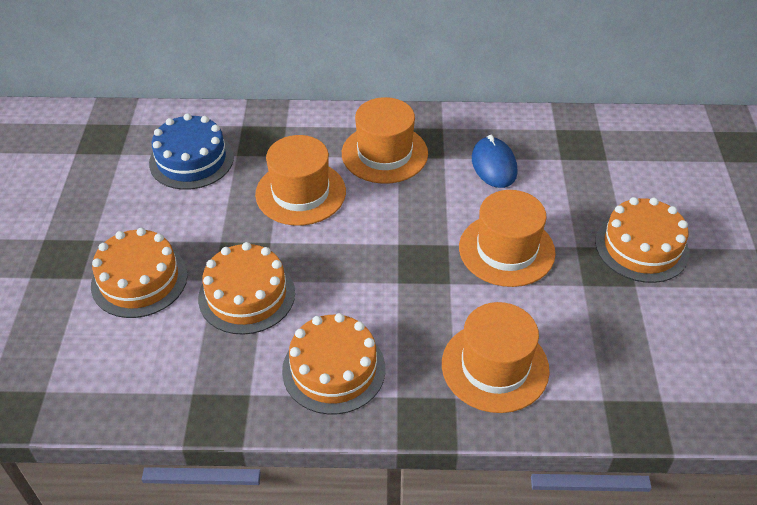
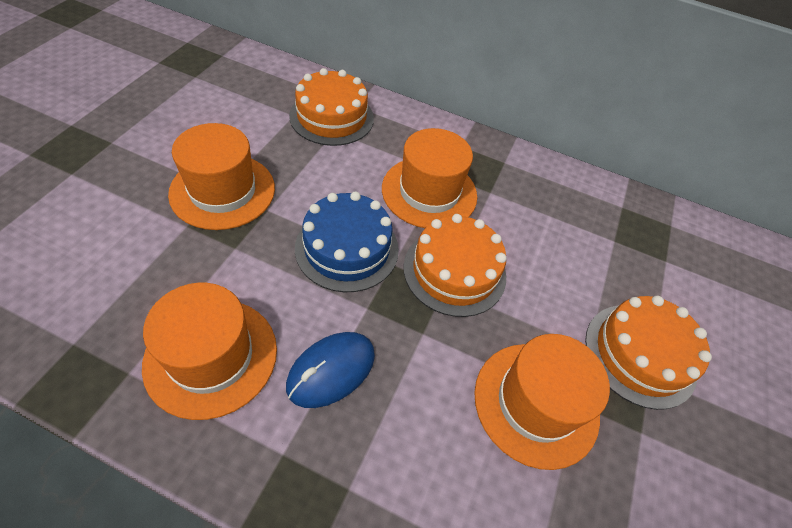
orange cake: [91,228,188,318] [198,242,295,335] [282,313,385,414] [595,197,689,283] = 4 -> [289,68,374,146] [403,214,507,317] [585,296,712,410] = 3

